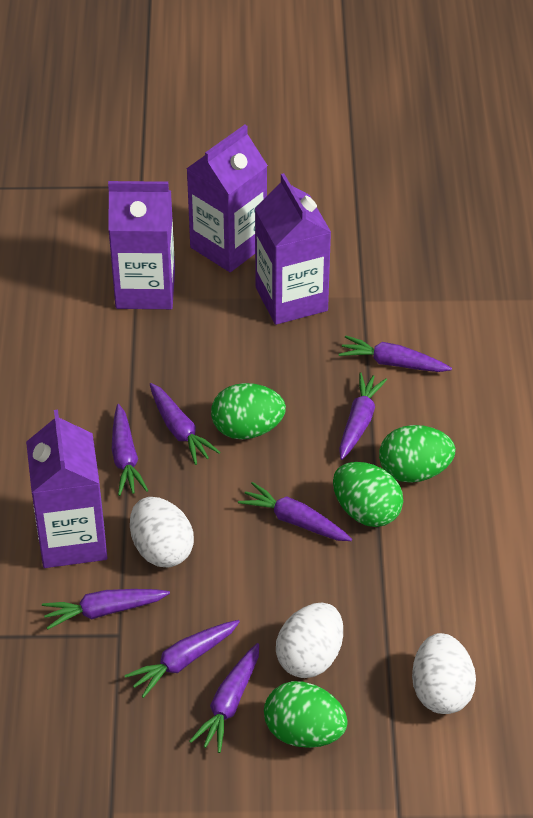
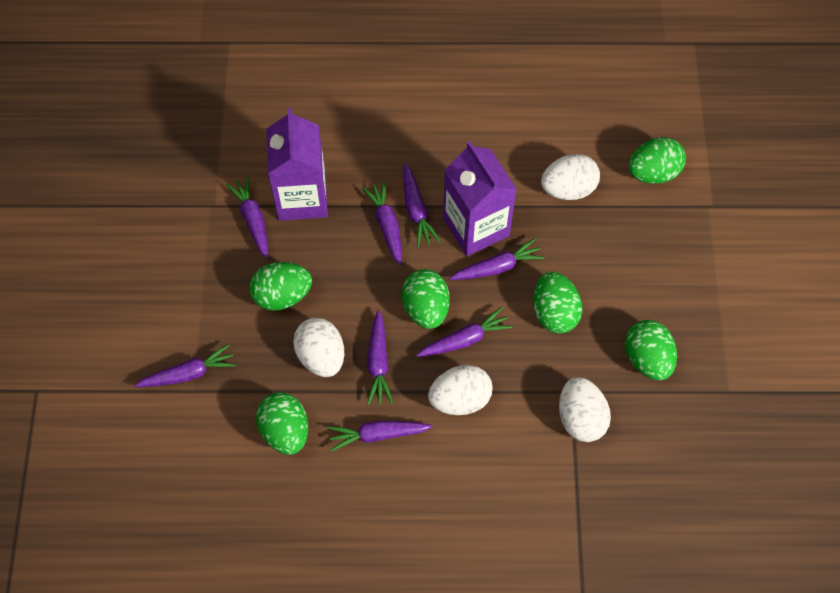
green egg: [211,383,286,439] [264,681,348,748] [333,462,403,527] [379,425,455,483] = 4 -> [249,262,312,311] [256,392,308,455] [402,269,450,329] [533,272,582,334] [625,320,677,380] [628,137,686,184] = 6
purple carton: [26,410,107,568] [108,181,175,309] [186,125,268,272] [255,173,331,325] = 4 -> [266,108,328,221] [443,141,517,256] = 2
white egg: [130,497,194,567] [276,603,343,678] [412,633,476,714] = 3 -> [293,318,344,377] [428,365,493,415] [541,154,600,200] [559,377,611,442] = 4

